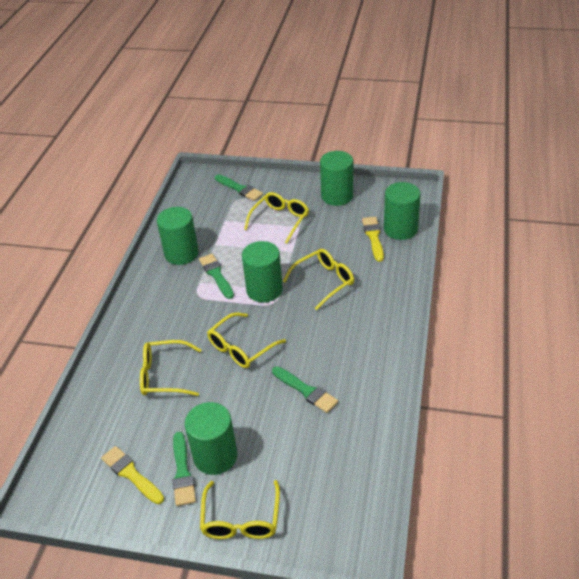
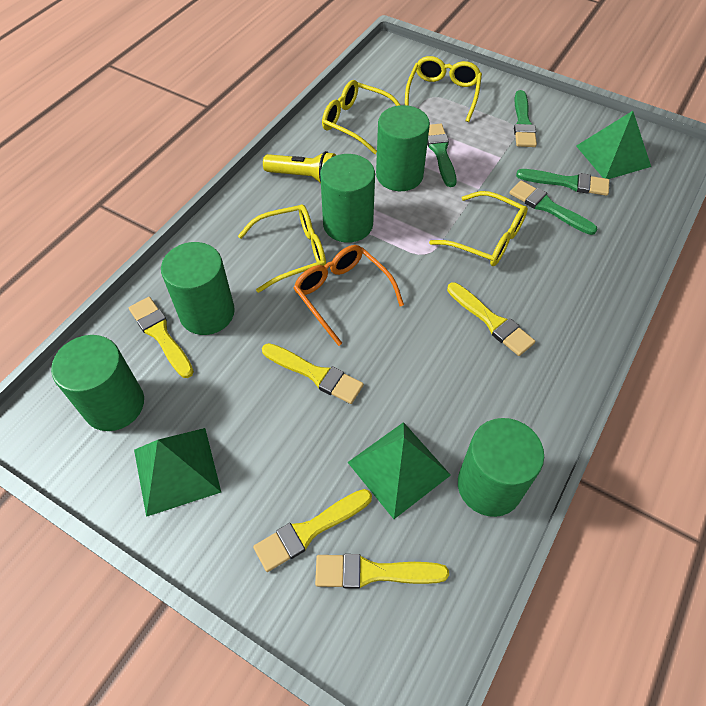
green pyramid: none = 0 -> [134,428,221,517] [348,422,451,519] [576,111,651,179] = 3
orange glasses: none = 0 -> [294,245,404,346] = 1
yellow brush: [101,446,164,504] [362,217,384,262] = 2 -> [129,297,194,378] [253,489,372,572] [262,343,364,404] [315,554,449,589] [447,283,535,356] = 5
yellow flashlight: none = 0 -> [263,151,336,183] = 1
yellow glasses: [140,340,201,396] [200,480,280,539] [207,312,286,368] [244,192,309,244] [282,249,354,310] = 5 -> [238,205,326,293] [322,80,400,154] [405,56,482,122] [429,191,528,266] = 4

